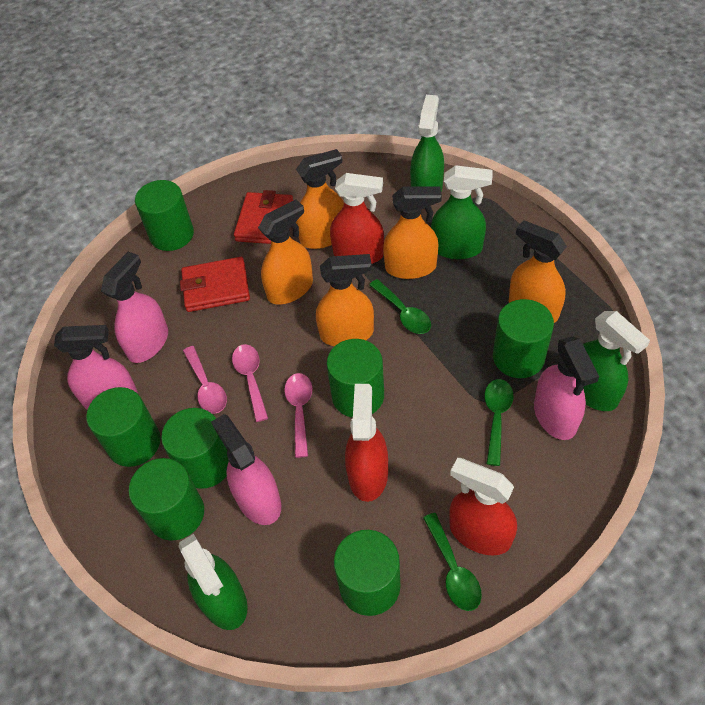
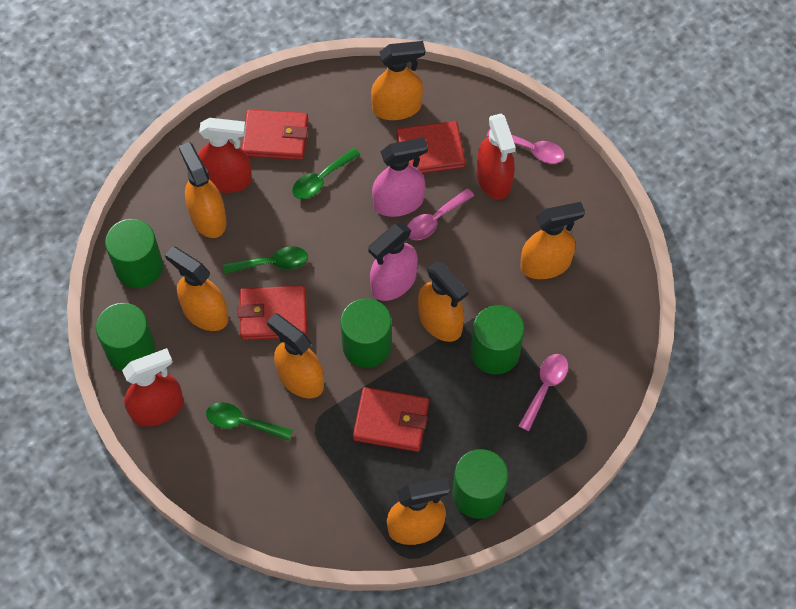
green cylinder: [86,387,161,467] [129,458,204,541] [135,180,194,251] [161,408,229,489] [327,339,384,418] [334,530,400,616] [493,299,554,378] = 7 -> [96,303,156,371] [105,219,163,288] [340,298,392,368] [453,449,508,519] [471,305,524,374] = 5
green spray bottle: [178,534,248,630] [410,95,444,192] [431,165,493,259] [583,311,650,411] = 4 -> none = 0
orange spray bottle: [258,200,313,305] [295,149,344,249] [316,254,374,346] [383,187,442,279] [509,220,567,323] = 5 -> [165,246,229,331] [178,142,227,238] [267,313,324,399] [371,41,425,120] [387,477,450,545] [418,262,468,342] [520,202,585,279] = 7
pink spray bottle: [54,325,138,410] [101,252,168,363] [211,414,281,525] [534,336,599,440] = 4 -> [368,223,418,301] [372,137,428,217] = 2
red wallet: [180,257,250,312] [234,190,293,244] = 2 -> [238,285,307,340] [242,109,308,160] [353,387,429,452] [396,121,466,173] = 4

